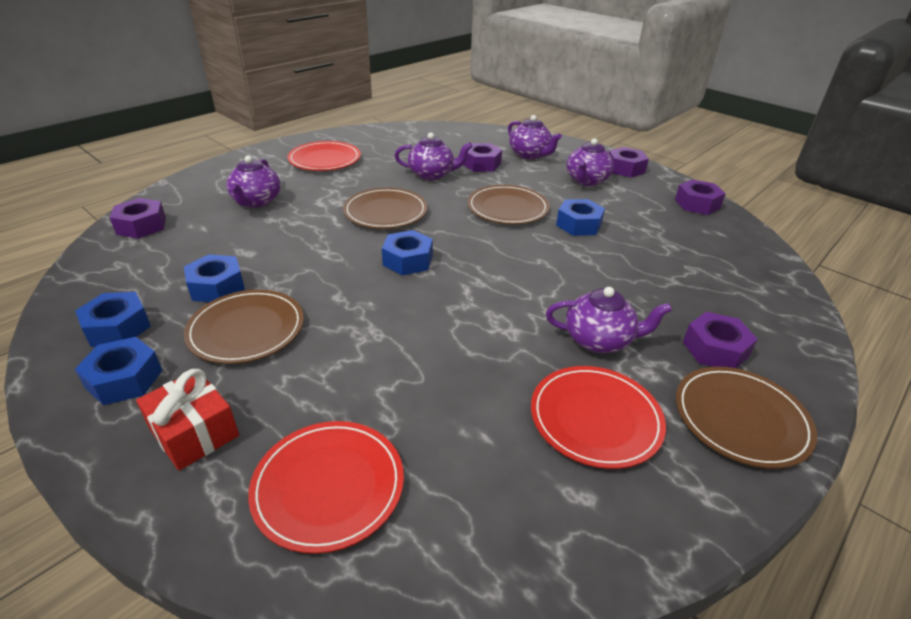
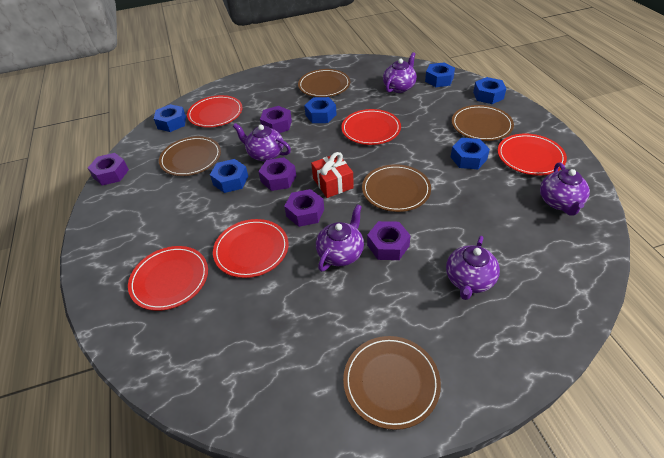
blue nut: [75,292,151,347] [75,337,163,405] [184,254,245,302] [382,230,433,275] [556,199,605,236] = 5 -> [154,104,186,132] [210,159,249,193] [304,97,337,123] [425,63,455,87] [451,138,490,169] [473,77,507,104] = 6
brown plate: [184,290,304,364] [343,188,428,229] [467,185,550,224] [676,367,817,469] = 4 -> [159,136,221,176] [298,69,350,97] [343,336,441,430] [362,164,431,212] [452,105,514,141] = 5
red plate: [248,421,404,554] [287,141,361,171] [531,366,666,469] = 3 -> [128,246,208,311] [187,95,243,128] [213,219,288,278] [341,109,401,145] [498,133,567,176] = 5

